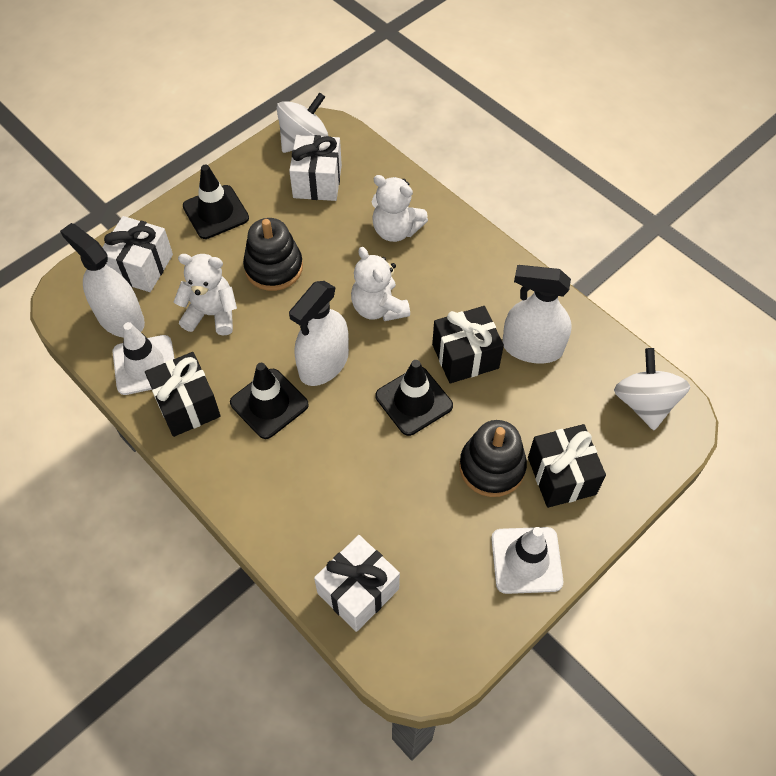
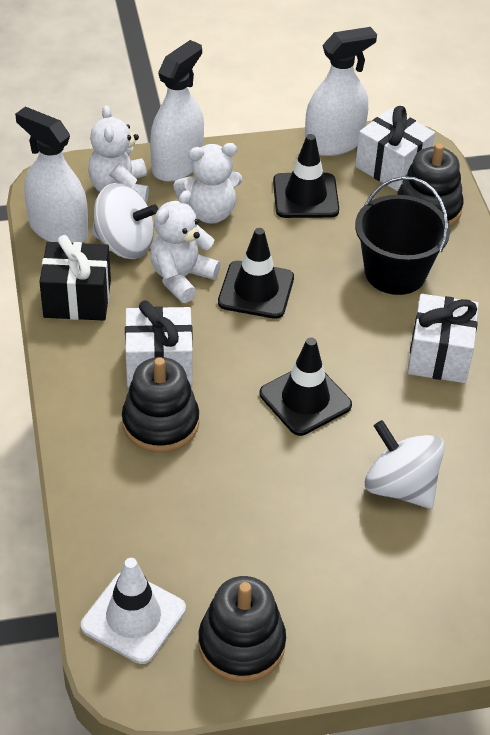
black bucket: none = 0 -> [355,176,450,295] = 1
black gift: [145,352,221,437] [432,306,504,383] [528,424,606,508] = 3 -> [39,235,111,321] = 1
black stacking toy: [243,218,303,291] [459,420,527,497] = 2 -> [122,357,199,453] [198,576,286,682] [397,143,464,226] = 3
white traffic cone: [112,322,175,395] [491,527,563,594] = 2 -> [81,558,186,664] = 1

